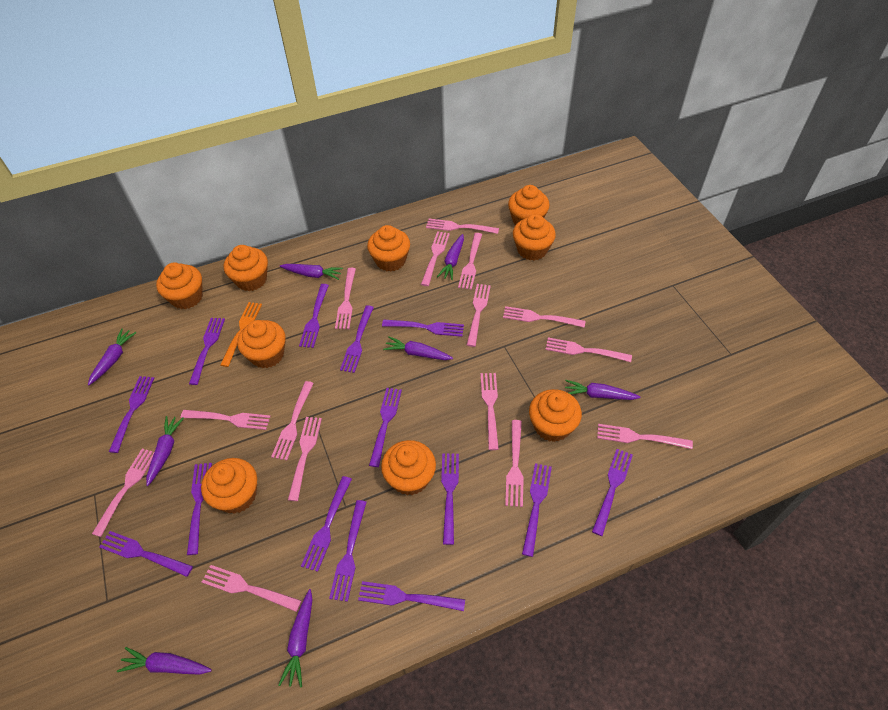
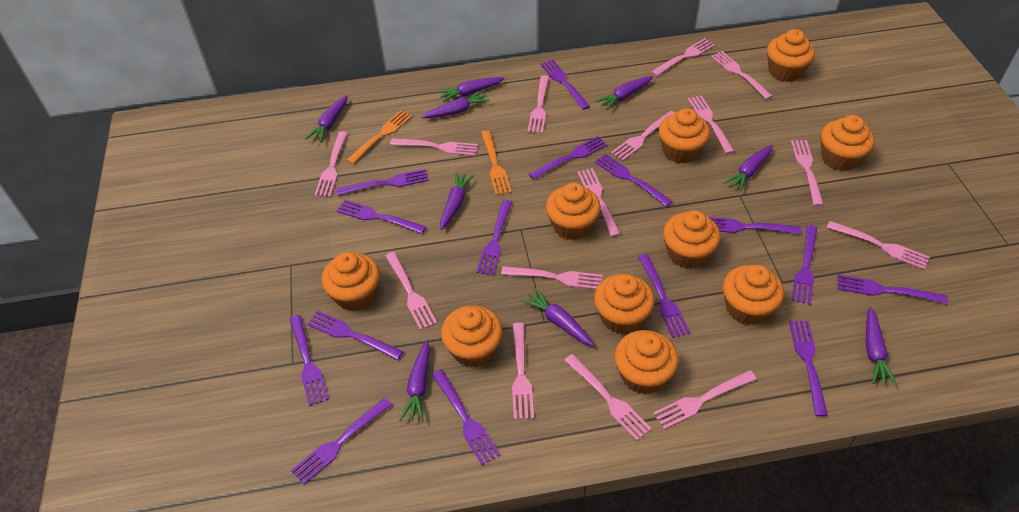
orange cupcake: [156,263,203,309] [201,458,257,514] [224,245,268,291] [237,320,286,368] [367,225,410,272] [381,440,436,495] [508,185,550,225] [513,214,556,260] [529,389,582,442] = 9 -> [322,252,380,311] [441,305,503,368] [546,183,601,240] [594,274,655,334] [615,330,679,394] [659,108,710,164] [663,210,721,269] [723,265,784,325] [767,29,815,82] [821,115,875,171] = 10
orange fork: [220,302,262,367] = 1 -> [346,110,412,164] [481,130,512,195] = 2
purple carrot: [88,329,136,385] [117,647,212,675] [146,416,184,486] [278,589,313,688] [280,264,343,280] [383,336,453,360] [437,234,464,280] [565,380,641,400] = 8 -> [305,95,348,143] [400,340,430,422] [421,90,490,118] [437,77,505,103] [440,172,474,230] [522,288,594,346] [595,76,653,110] [724,145,773,192] [866,307,897,386] = 9
purple fork: [99,531,193,577] [109,376,154,453] [187,463,212,555] [189,318,225,385] [299,284,329,348] [301,476,352,572] [329,500,367,602] [340,305,374,373] [358,581,465,611] [369,388,402,467] [382,320,464,337] [441,453,459,545] [522,463,552,557] [592,449,633,536] = 14 -> [290,315,329,406] [291,398,392,485] [307,311,403,360] [336,169,429,196] [337,200,426,234] [432,369,500,465] [476,200,512,276] [529,136,608,180] [541,60,590,110] [595,154,673,207] [638,254,690,338] [709,217,802,235] [789,321,828,416] [792,225,817,305] [838,275,948,304] = 15

